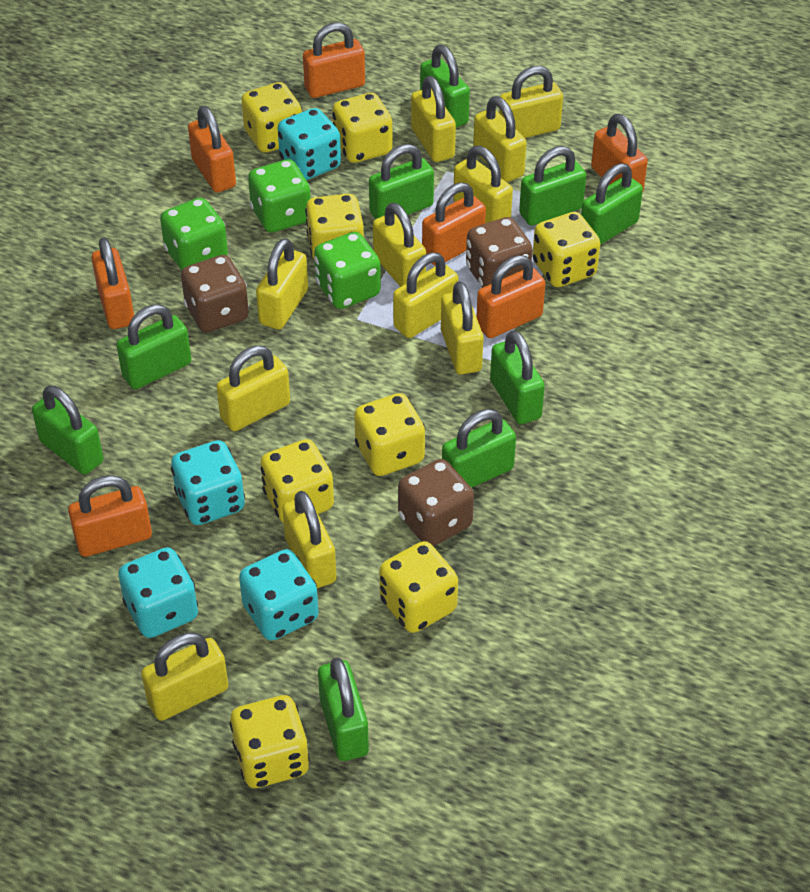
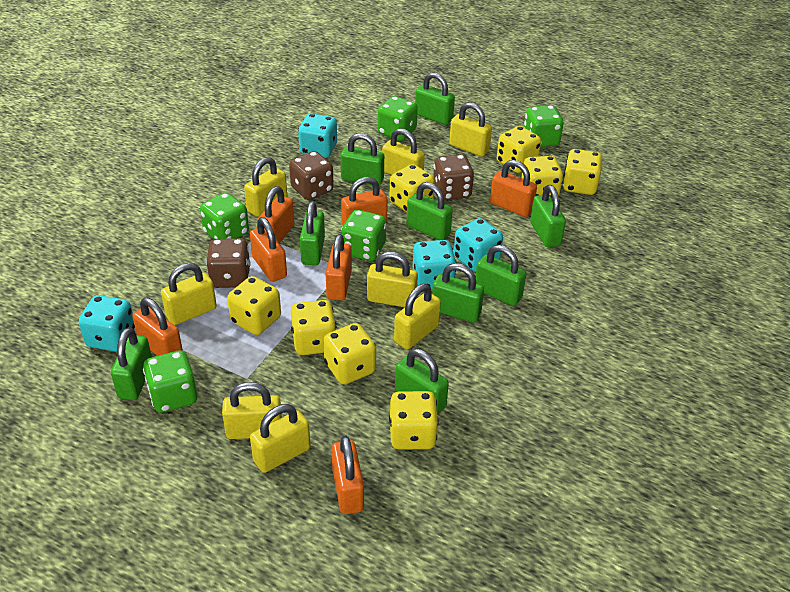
green dice: [160,198,228,271] [248,159,311,233] [314,232,381,309] = 3 -> [143,350,198,413] [200,193,249,239] [341,210,387,261] [378,96,418,141] [524,105,564,147] = 5
yellow padlock: [141,633,229,721] [216,346,290,431] [256,238,308,330] [282,491,337,588] [373,203,426,287] [393,253,458,338] [411,76,456,162] [441,281,484,375] [453,146,513,223] [473,96,527,182] [499,66,563,138] = 11 -> [161,263,217,325] [222,382,282,439] [244,157,287,217] [250,404,310,473] [367,252,418,307] [382,128,425,175] [394,284,441,350] [449,102,492,156] = 8

